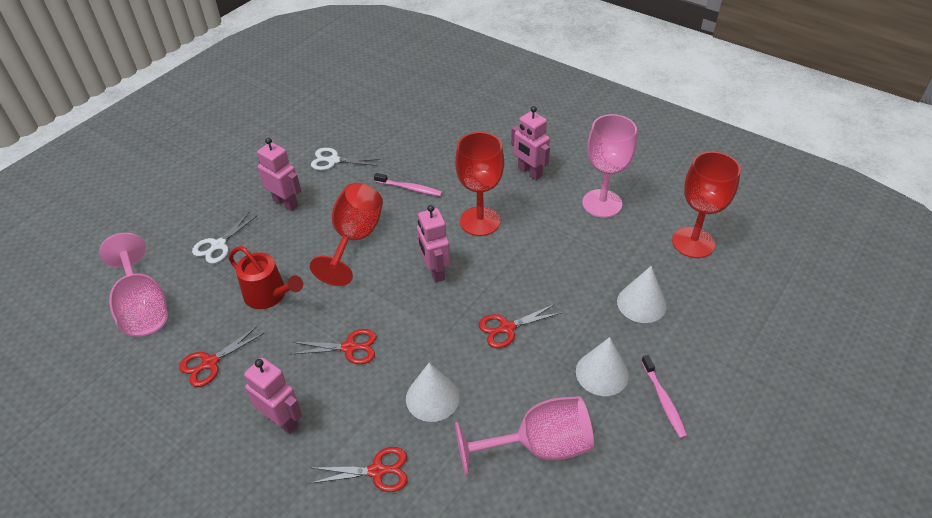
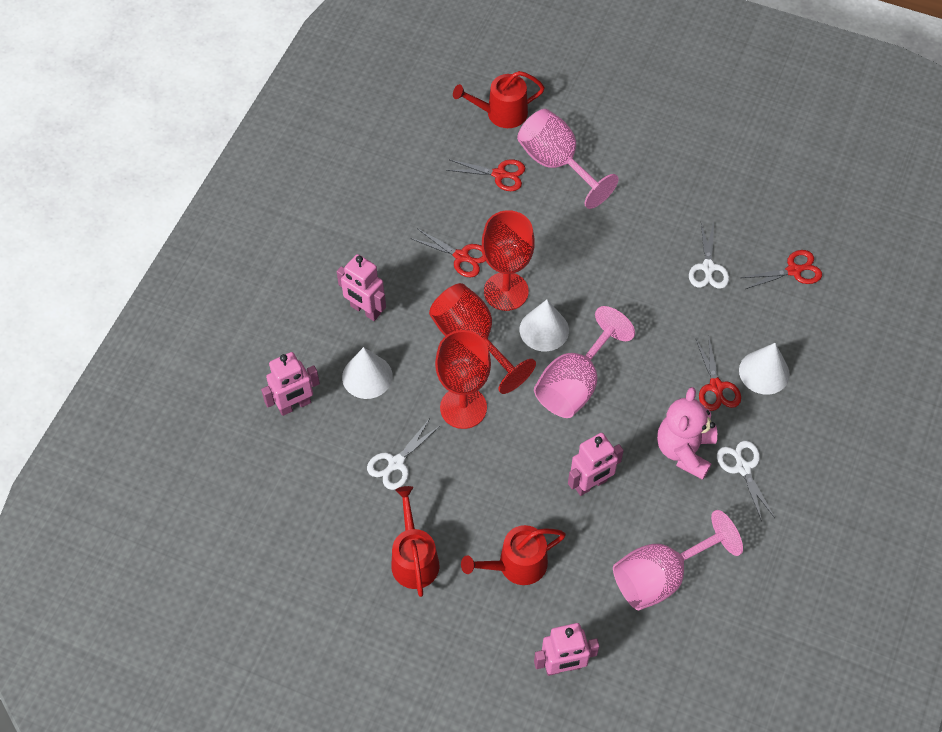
pink teddy bear: none = 0 -> [657,387,717,480] = 1
pink toothbrush: [374,173,442,196] [641,355,687,439] = 2 -> none = 0
red watering can: [229,246,303,309] = 1 -> [391,486,440,597] [453,71,545,128] [461,525,566,585] = 3
white scissors: [192,211,258,264] [311,148,380,170] = 2 -> [367,418,441,490] [689,223,729,289] [717,441,775,521] = 3

